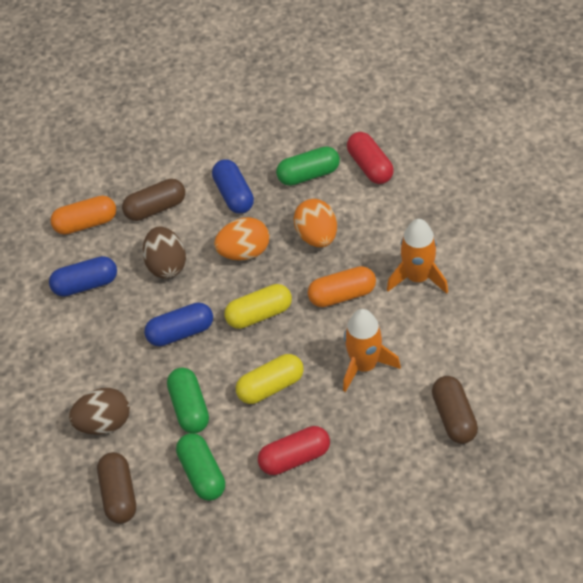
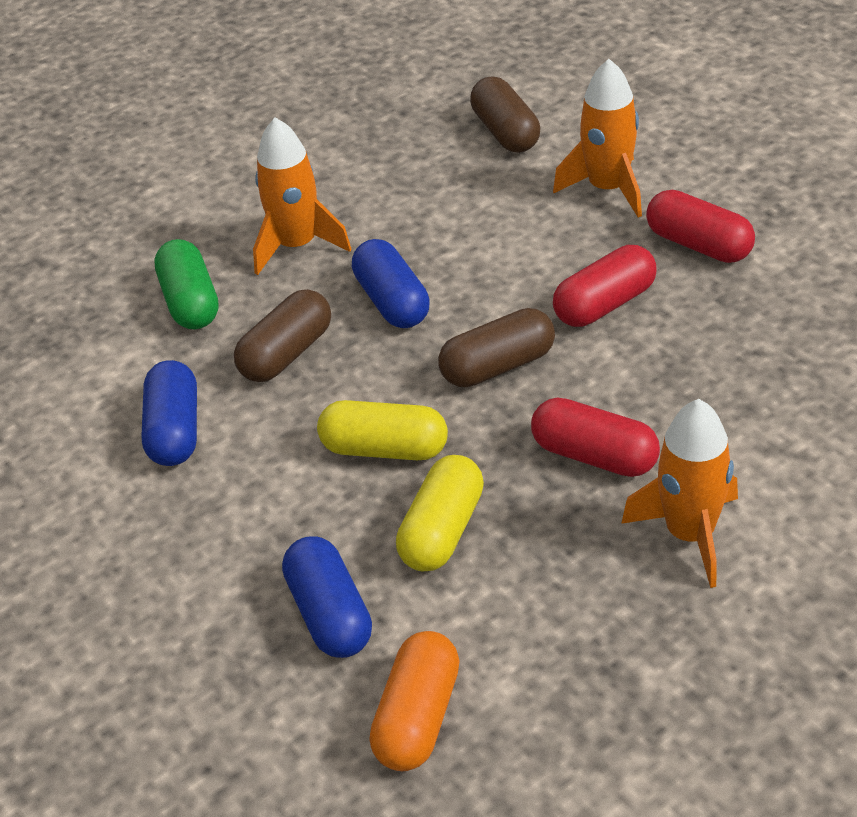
brown egg: [69,388,130,435] [143,227,186,279] = 2 -> none = 0
green capsule: [167,368,209,433] [176,433,225,501] [276,147,340,186] = 3 -> [154,239,219,329] = 1
orange capsule: [50,196,116,235] [308,266,376,307] = 2 -> [369,631,460,771] = 1
orange egg: [214,217,270,261] [294,199,337,247] = 2 -> none = 0
orange rocket: [343,309,401,392] [387,219,448,294] = 2 -> [253,117,351,275] [553,59,642,217] [621,399,738,588] = 3
red capsule: [258,426,330,475] [347,132,394,184] = 2 -> [531,398,660,477] [553,245,656,327] [646,190,755,263] = 3

